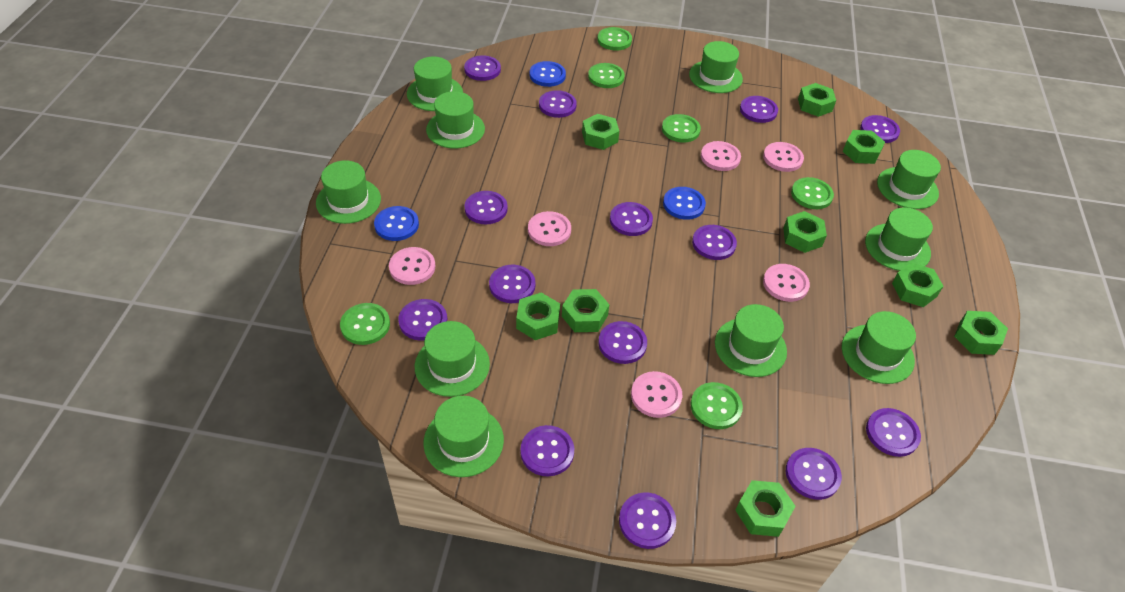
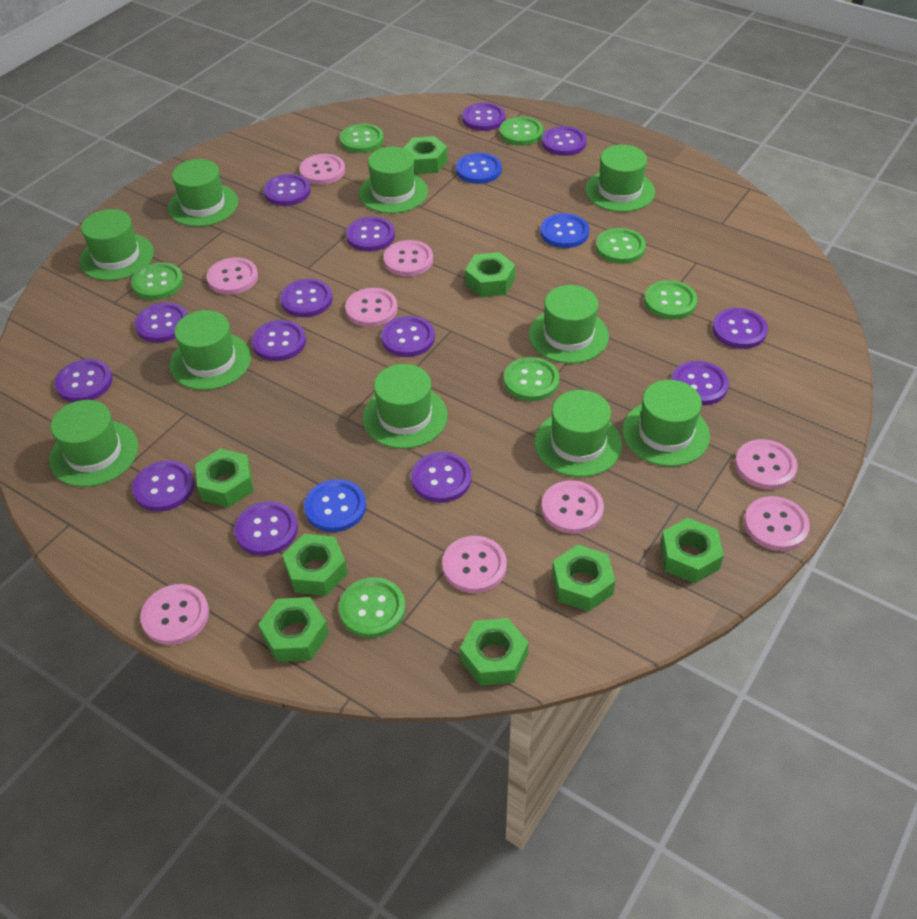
green button: [340,303,390,345] [588,63,625,88] [597,27,632,51] [662,114,701,143] [691,382,743,429] [791,177,834,209] = 6 -> [131,262,183,300] [339,577,405,638] [340,124,384,153] [499,117,543,146] [504,357,560,401] [596,228,646,264] [644,280,697,319] = 7
green nut: [516,293,560,340] [562,289,610,332] [582,114,619,150] [735,480,795,537] [783,211,827,253] [798,83,836,117] [843,130,885,164] [892,262,944,307] [954,311,1008,355] = 9 -> [195,449,253,507] [258,597,329,662] [282,534,348,596] [404,136,448,174] [460,618,528,686] [465,252,515,297] [552,544,615,612] [660,518,724,583] = 8
pink button: [389,247,435,285] [528,211,571,246] [631,371,682,418] [701,141,741,171] [763,142,804,172] [763,264,810,302] = 6 -> [140,584,209,645] [207,257,258,295] [299,154,345,185] [345,288,398,327] [383,240,433,277] [442,536,507,593] [541,480,604,534] [735,439,797,490] [744,496,810,551] = 9

